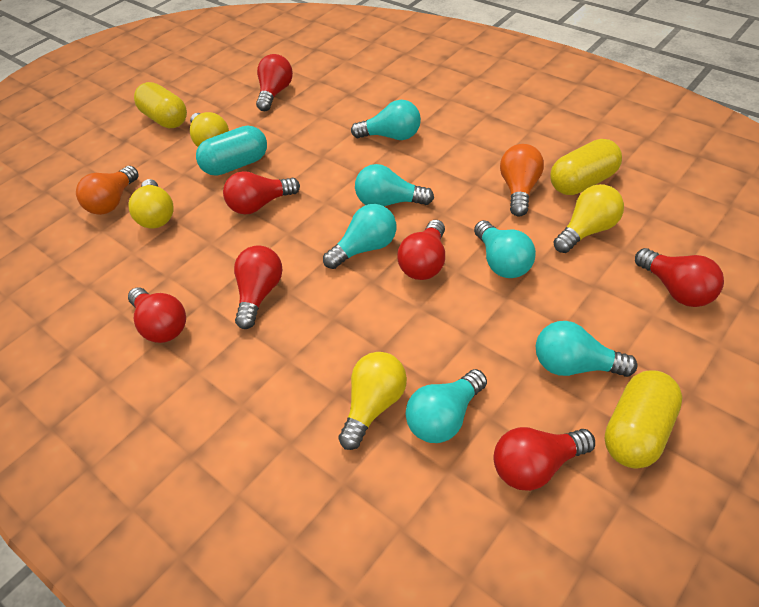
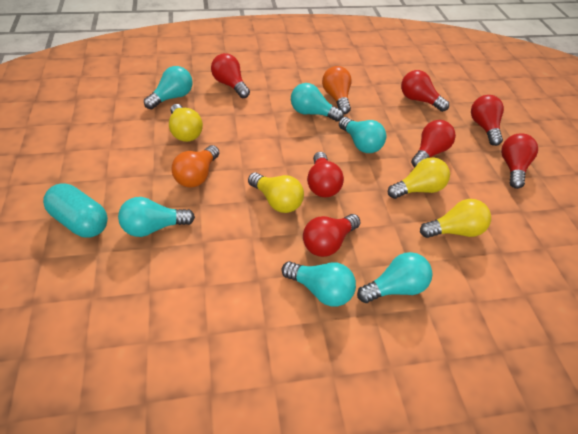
yellow capsule: [134,82,187,128] [550,139,622,195] [605,370,683,468] = 3 -> none = 0

